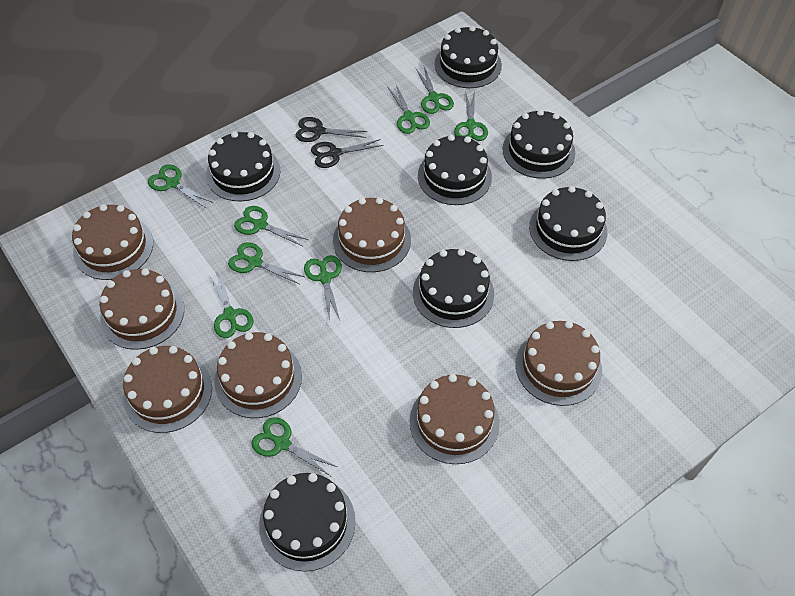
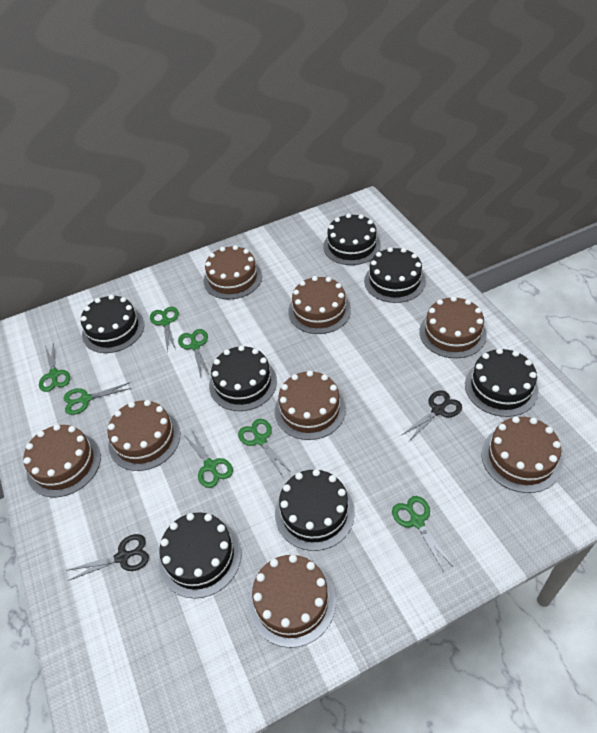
brown cake: [72,204,153,280] [100,268,184,350] [123,346,212,433] [214,332,302,418] [333,197,411,272] [409,374,499,464] [515,321,602,406] = 7 -> [23,424,101,497] [108,400,180,471] [204,245,262,299] [248,554,336,648] [275,370,346,440] [288,276,351,334] [420,296,487,358] [482,416,562,493] = 8
green scissors: [148,164,213,208] [209,271,254,338] [228,242,304,284] [234,206,308,246] [251,417,337,476] [304,255,342,323] [388,85,430,134] [416,67,454,114] [454,91,488,141] = 9 -> [39,344,70,392] [64,382,131,415] [150,307,179,353] [178,329,209,376] [183,429,233,488] [238,419,291,477] [392,496,452,570] = 7

